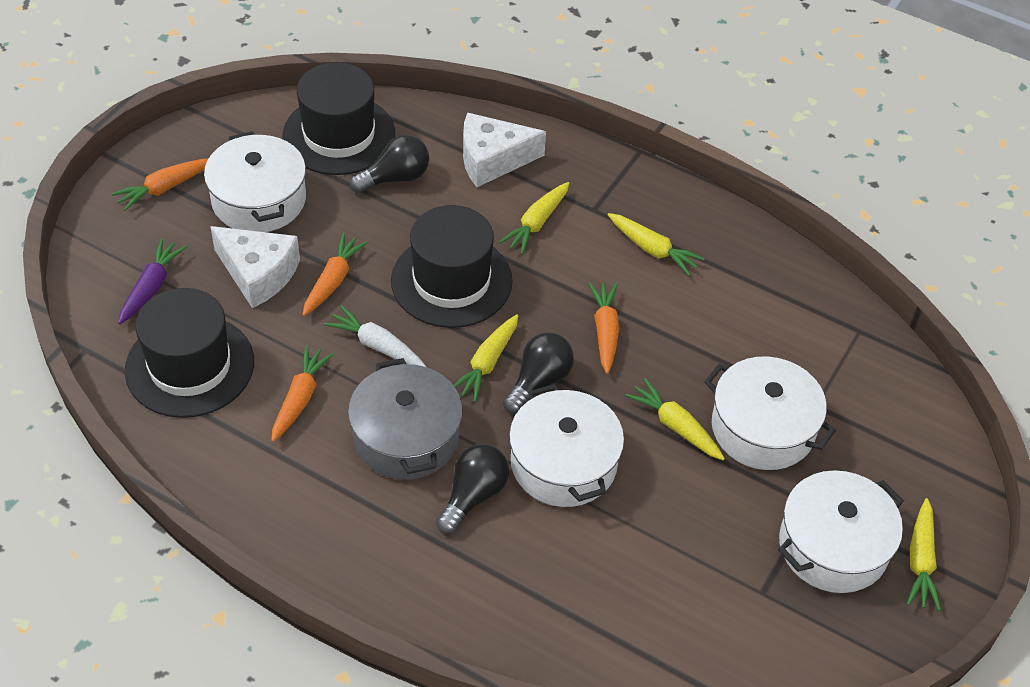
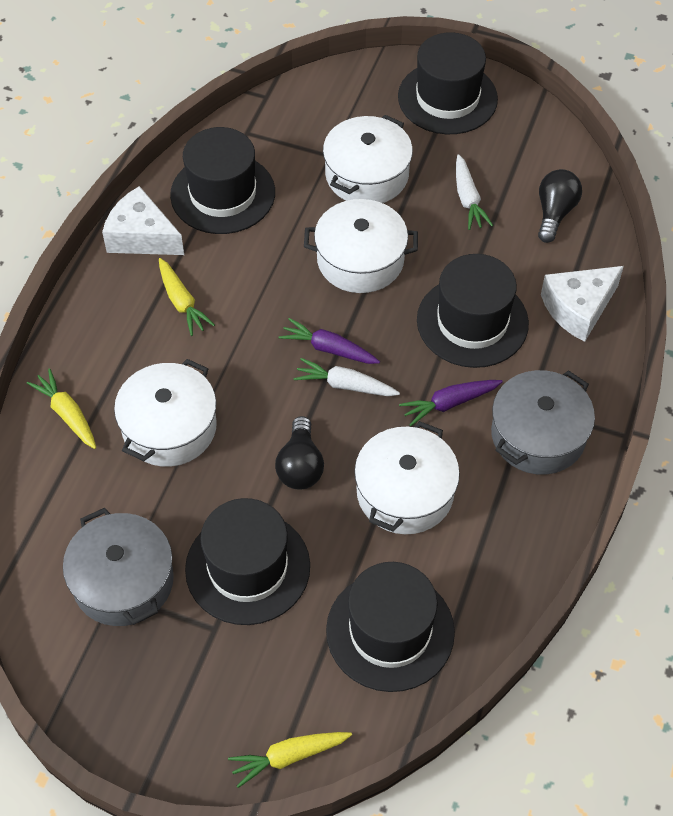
black hat: [125,288,254,418] [282,62,395,175] [391,205,513,328] = 3 -> [170,127,275,234] [185,498,310,625] [326,562,455,692] [398,32,498,134] [417,254,529,368] = 5
black light bulb: [350,135,429,193] [436,444,509,534] [503,332,574,414] = 3 -> [275,416,324,490] [538,169,582,243] = 2
grey pot: [348,358,462,480] = 1 -> [63,508,174,626] [491,370,595,475] = 2
orange carrot: [111,158,209,211] [271,345,334,442] [302,233,368,316] [588,283,619,374] = 4 -> none = 0
purple carrot: [118,239,187,324] = 1 -> [279,318,380,364] [399,380,503,426] = 2
white carrot: [324,305,427,367] = 1 -> [294,358,400,396] [456,154,493,230] = 2
yellow carrot: [453,314,518,402] [499,182,569,255] [608,213,705,276] [625,378,725,461] [907,498,941,611] = 5 -> [27,368,96,449] [159,258,215,336] [228,732,352,788] = 3

